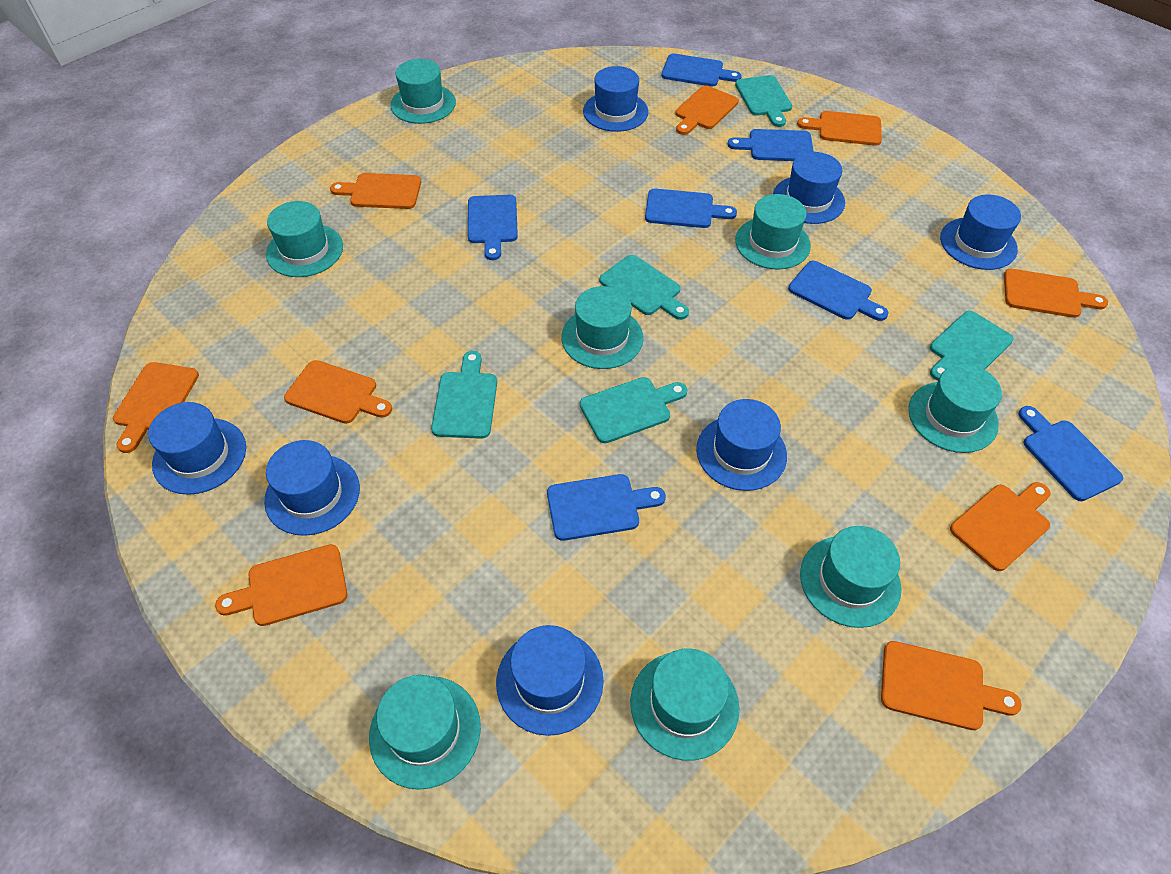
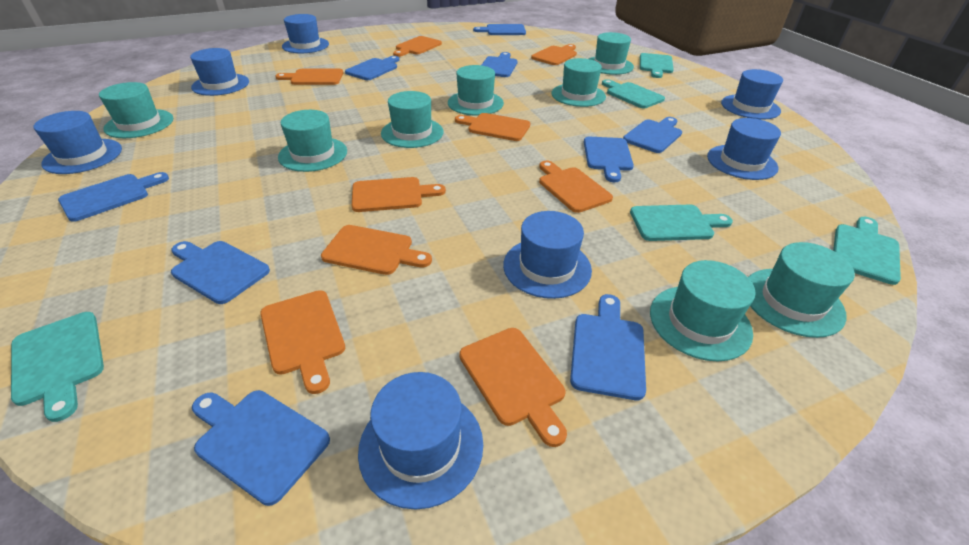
blue cutting board: [468,195,518,260] [547,474,666,541] [645,189,737,228] [662,54,742,87] [727,129,814,161] [788,261,889,321] [1018,406,1123,501] = 7 -> [58,172,169,222] [171,241,270,304] [192,390,330,506] [345,56,399,80] [473,24,526,35] [482,52,518,77] [570,294,646,400] [584,137,634,182] [623,117,682,153] = 9

